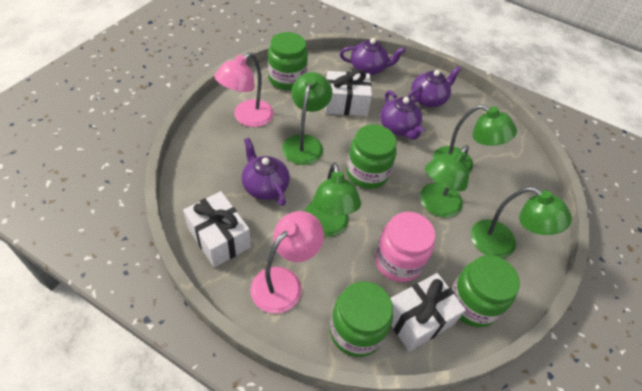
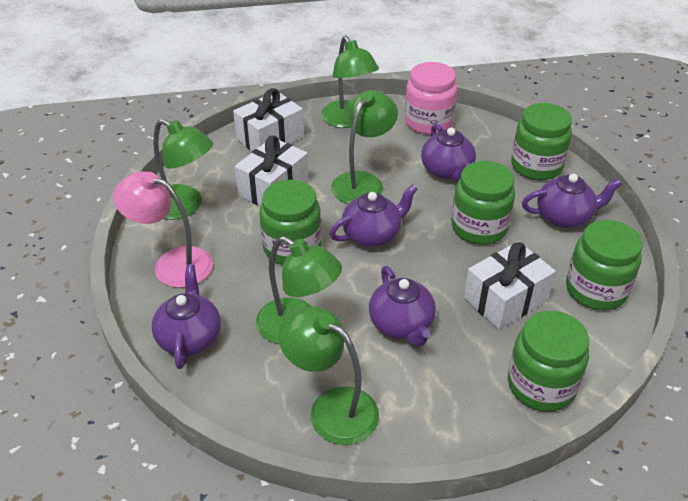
green jar: [268,32,308,90] [330,281,393,357] [346,125,397,189] [451,255,520,327] = 4 -> [259,180,321,265] [451,161,515,245] [508,311,589,412] [511,103,572,180] [566,220,643,311] = 5
pink lamp: [214,52,274,127] [250,211,324,313] = 2 -> [113,172,213,288] = 1
purple teapot: [242,138,290,206] [340,38,405,75] [380,91,425,140] [407,66,461,107] = 4 -> [152,264,221,369] [330,184,417,247] [369,266,436,347] [421,124,476,182] [522,174,622,228] = 5

